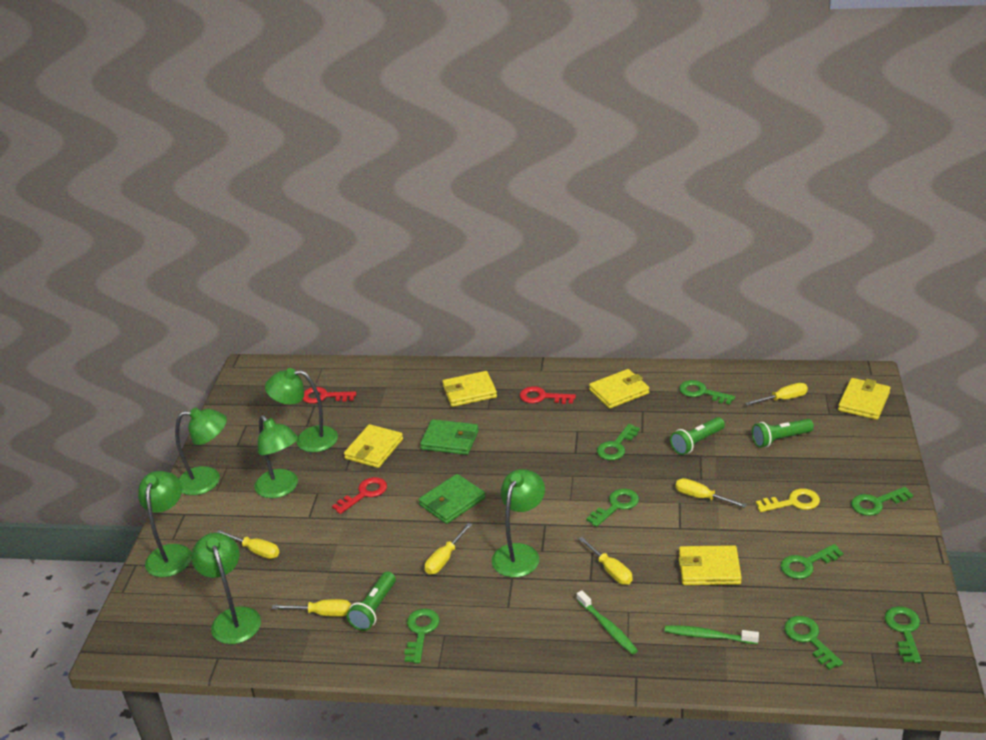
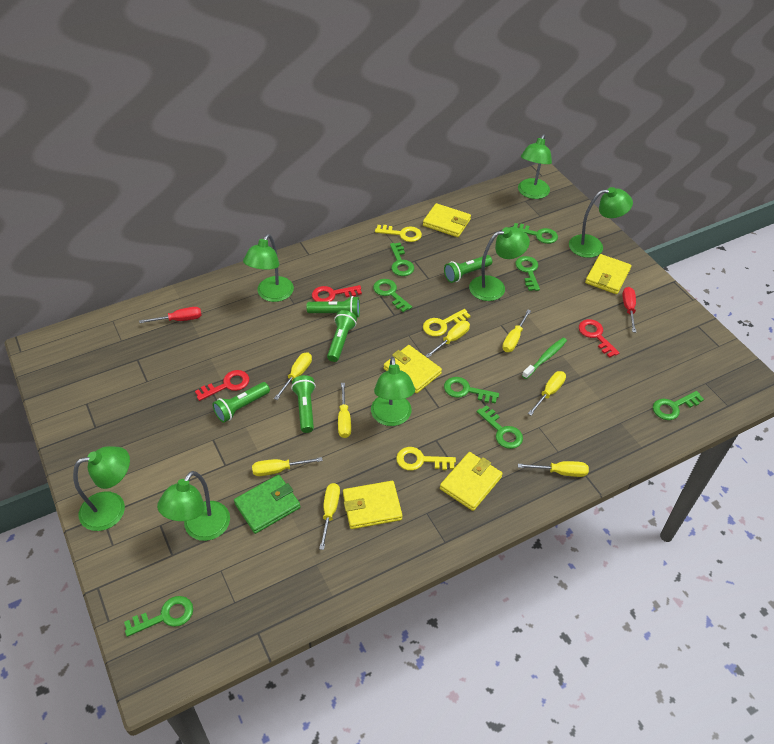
green flashlight: [347,571,396,631] [670,417,725,455] [752,419,814,448] = 3 -> [213,382,270,423] [291,375,316,433] [306,296,360,318] [327,310,357,362] [444,255,492,283] = 5
green lamp: [138,471,191,577] [175,408,227,495] [191,533,261,644] [254,415,298,498] [265,368,338,452] [492,469,545,577] = 6 -> [73,446,130,531] [157,471,230,541] [243,234,294,302] [371,357,415,426] [469,227,530,301] [518,134,552,199] [569,187,633,258] = 7
green toothbrush: [577,590,638,655] [665,625,759,644] = 2 -> [522,338,567,379] = 1
green wallet: [418,474,485,524] [420,419,479,455] = 2 -> [234,475,301,534] = 1
red screwdriver: none = 0 -> [139,307,202,323] [622,287,636,332] = 2
yellow key: [756,489,820,512] = 1 -> [375,225,422,242] [396,447,456,471] [423,309,471,337] = 3
yellow screwdriver: [217,530,280,559] [272,599,351,617] [425,523,472,575] [578,537,633,585] [676,478,747,508] [745,383,808,405] = 6 -> [252,457,323,476] [274,352,312,400] [319,483,340,550] [338,383,351,438] [425,321,470,358] [502,310,531,352] [518,461,589,477] [528,371,566,415] = 8

